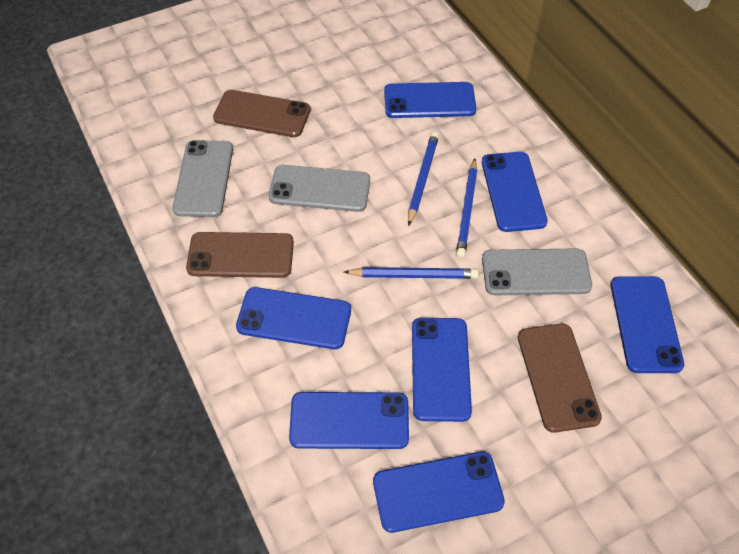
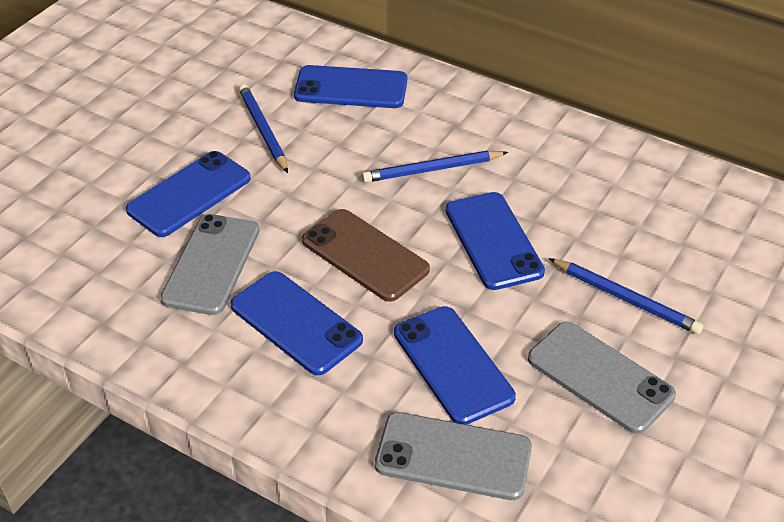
blue phone: [236,287,351,349] [289,392,409,449] [373,452,505,533] [384,82,476,118] [412,318,472,422] [482,152,548,232] [611,276,684,373] = 7 -> [126,151,251,237] [230,271,363,375] [294,65,407,108] [394,306,516,425] [446,192,545,290] = 5
brown phone: [186,232,294,278] [213,90,311,137] [518,324,602,433] = 3 -> [302,209,430,302] = 1

